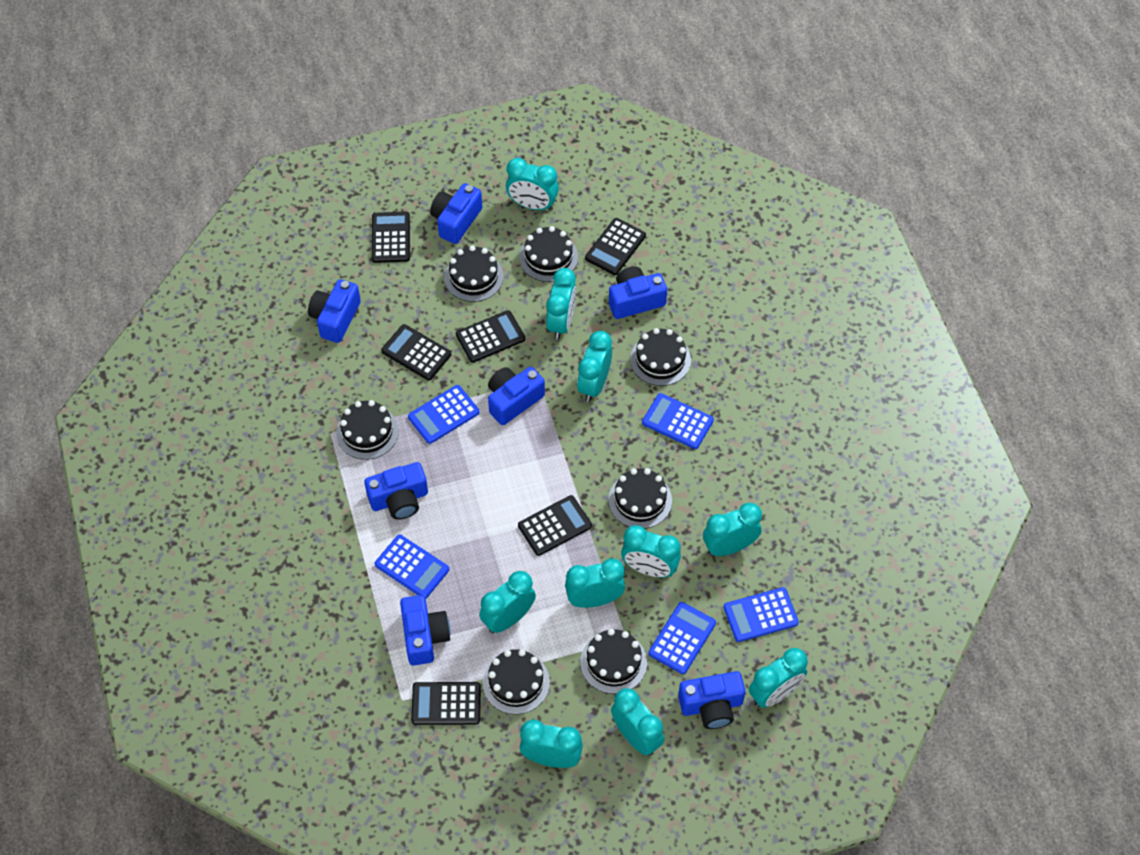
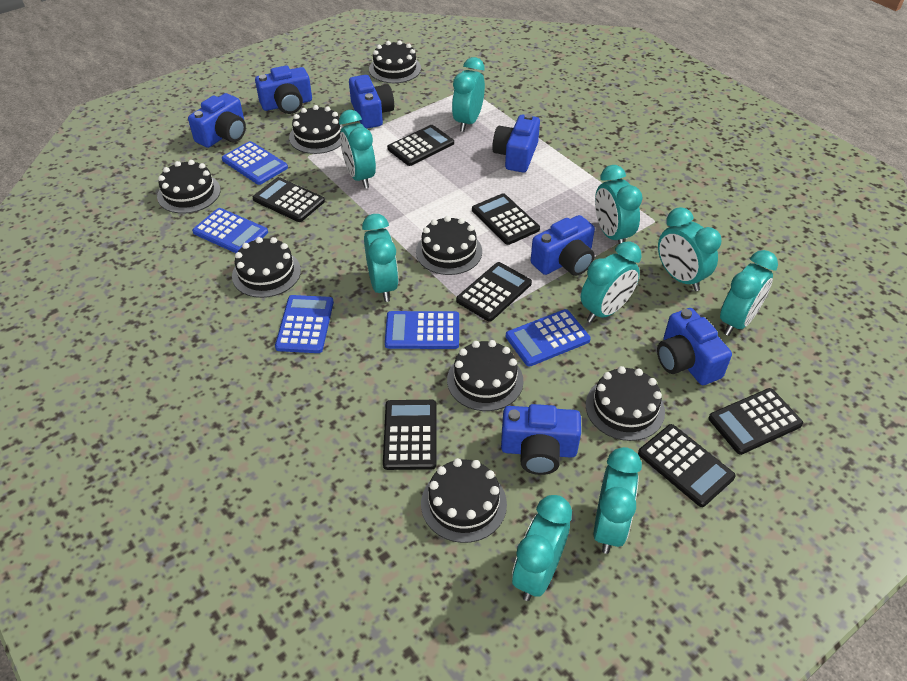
black cake: [336,400,399,460] [444,245,504,302] [483,649,550,714] [519,226,578,282] [580,629,647,694] [608,468,672,529] [630,328,691,386] = 7 -> [157,160,221,214] [232,237,301,298] [289,105,343,154] [369,40,421,83] [416,216,482,275] [421,458,507,543] [447,340,523,411] [586,366,665,441] = 8
black calculator: [372,212,410,263] [381,324,451,380] [411,682,481,725] [456,310,525,363] [518,495,592,556] [585,218,646,275] = 6 -> [253,177,325,222] [383,400,436,470] [387,125,454,166] [456,262,532,322] [472,193,540,245] [638,424,736,507] [708,388,803,455] = 7
turquoise clock: [479,571,536,633] [506,158,559,211] [520,719,583,768] [546,268,576,340] [565,558,625,608] [577,331,612,402] [611,688,664,756] [621,525,681,578] [703,503,762,556] [749,648,808,708] = 10 -> [339,110,376,188] [362,214,399,302] [452,57,485,132] [512,495,572,601] [581,241,642,323] [594,447,642,554] [595,165,643,244] [658,207,721,291] [720,250,778,336] = 9

